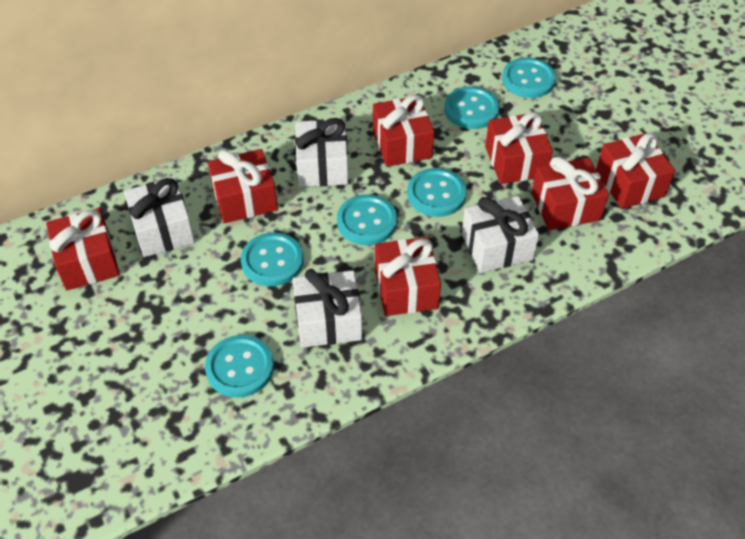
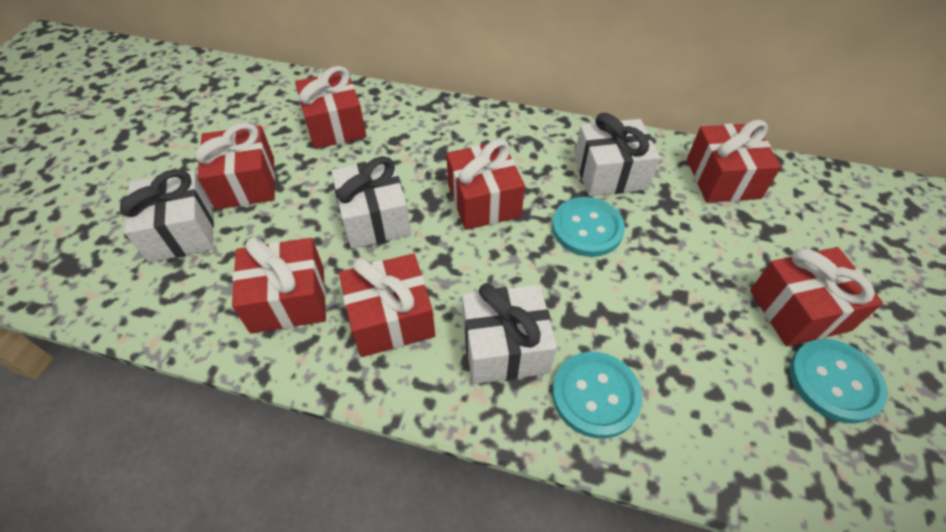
turquoise button: [205,335,274,398] [241,232,304,286] [337,194,397,245] [407,168,467,217] [444,86,499,129] [502,57,556,98] = 6 -> [552,197,625,257] [552,352,643,439] [789,339,888,424] = 3

